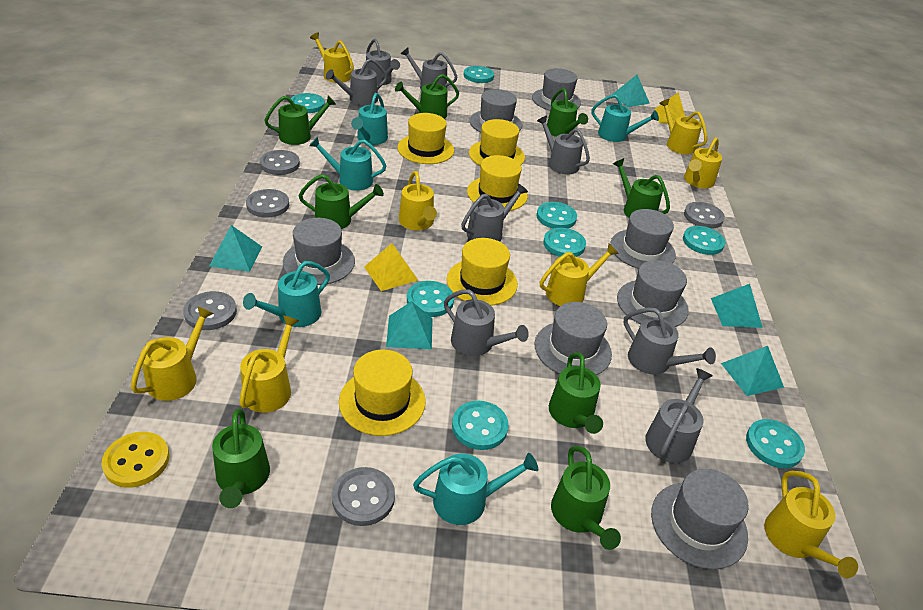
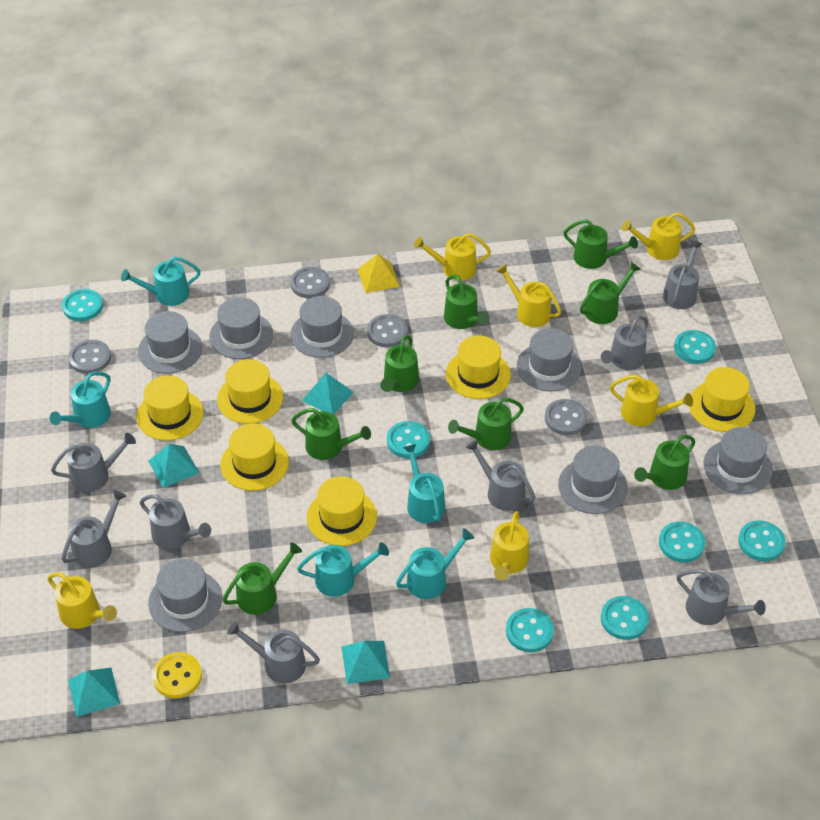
grey button: [183,291,237,330] [246,189,289,218] [260,150,300,175] [332,467,395,526] [684,202,725,229] = 5 -> [69,340,111,374] [290,267,330,298] [367,314,408,347] [545,399,588,435] = 4
turquoise button: [290,93,325,113] [407,281,454,317] [452,401,509,450] [464,66,494,83] [537,202,577,229] [543,228,586,257] [683,226,725,255] [746,419,805,468] = 8 -> [62,289,103,321] [387,421,430,458] [506,608,554,652] [601,596,649,640] [659,522,705,562] [674,330,716,364] [738,520,785,561] = 7
turquoise pyramid: [209,225,262,272] [386,301,433,350] [612,75,650,107] [711,284,763,328] [721,346,784,396] = 5 -> [68,668,120,717] [148,444,199,488] [301,373,354,414] [342,641,390,684] = 4
yellow hat: [339,350,426,436] [397,113,454,164] [447,238,518,306] [467,155,528,211] [469,119,525,166] = 5 -> [136,375,204,441] [217,359,283,424] [220,423,289,491] [307,476,377,546] [446,335,511,399] [689,367,755,432] = 6
yellow pyramid: [364,243,418,291] [654,92,685,124] = 2 -> [358,254,400,293] = 1
yellow watering can: [131,306,214,401] [239,315,300,413] [310,33,354,83] [399,171,437,231] [540,244,619,306] [659,99,707,154] [684,137,722,189] [764,471,858,578] = 8 -> [47,572,117,629] [414,233,491,280] [490,511,529,581] [496,264,561,327] [610,375,693,426] [622,212,696,260] = 6

